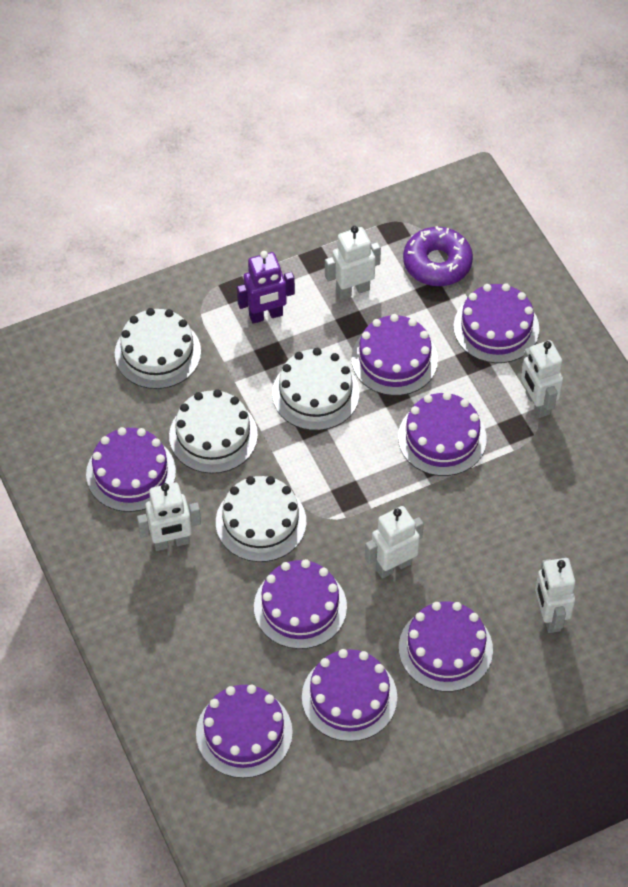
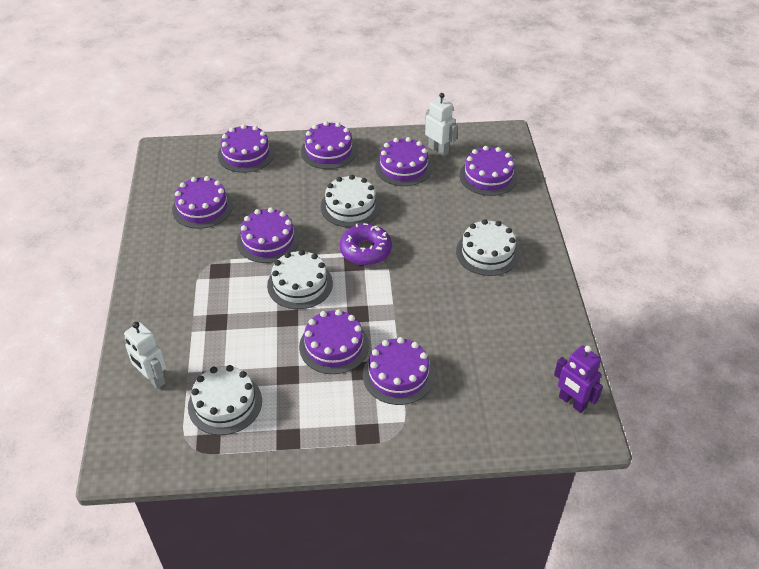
white robot: [137,483,201,551] [325,226,381,300] [365,506,424,579] [521,340,563,418] [535,558,575,633] = 5 -> [124,322,167,389] [425,93,457,156] = 2

